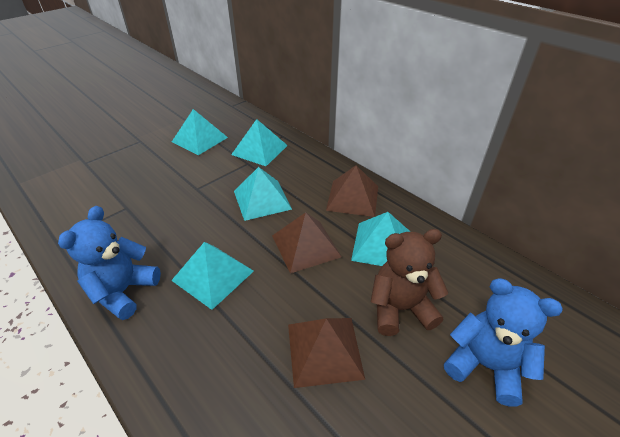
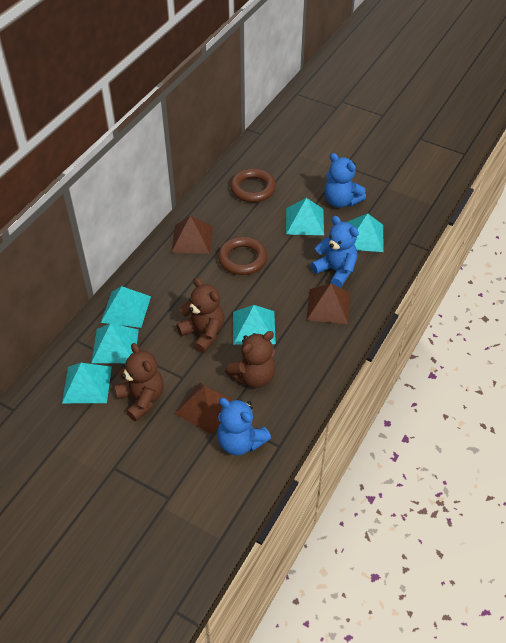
blue teddy bear: [58,206,161,320] [444,278,563,407] = 2 -> [217,398,271,455] [311,216,359,288] [325,153,366,208] = 3
brown ring: none = 0 -> [218,237,267,275] [230,168,276,203] = 2
brown teddy bear: [371,229,449,336] = 1 -> [115,343,164,421] [177,278,224,353] [225,331,276,388] = 3
turquoise pyramid: [171,242,254,310] [172,109,228,155] [231,119,288,166] [234,167,292,221] [351,212,410,266] = 5 -> [62,363,112,403] [91,323,139,363] [101,286,151,328] [233,305,276,345] [286,198,324,235] [348,213,383,252] = 6

